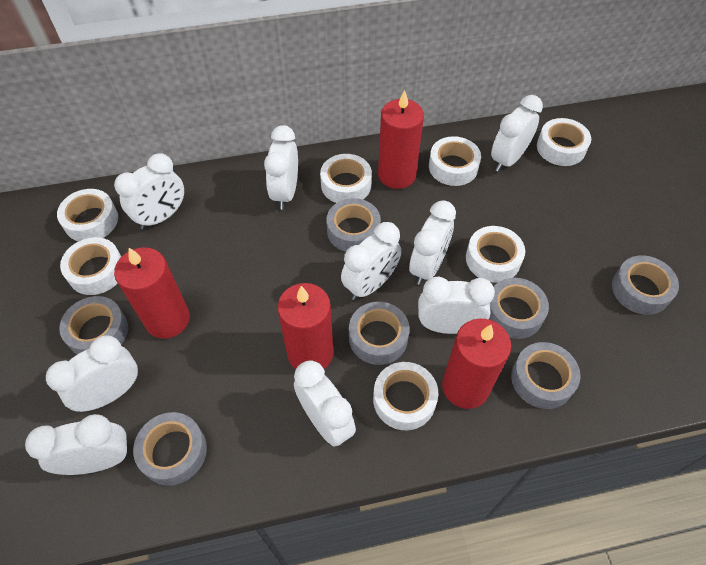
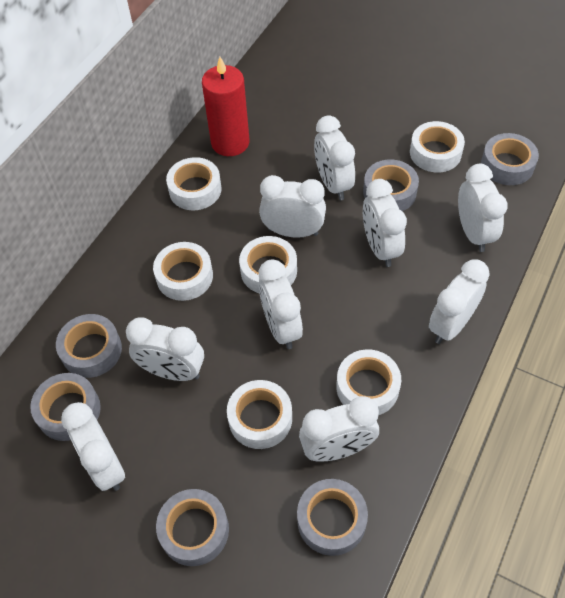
grey tape: [59,296,128,355] [133,412,207,486] [326,198,381,252] [349,302,410,365] [489,278,549,339] [511,342,580,409] [612,255,679,315] = 7 -> [30,373,101,441] [56,314,122,378] [156,489,229,566] [297,479,368,556] [363,159,419,211] [481,133,539,185] = 6
red candle: [114,247,190,339] [277,283,334,369] [378,90,424,189] [442,319,511,409] = 4 -> [202,57,249,156] = 1
white tape: [57,189,118,242] [60,237,121,295] [320,154,372,203] [373,362,438,430] [429,136,481,186] [466,226,525,283] [537,118,591,166] = 7 -> [153,242,213,301] [166,157,222,210] [227,380,292,449] [239,236,297,293] [336,349,401,415] [410,121,465,173] = 6

